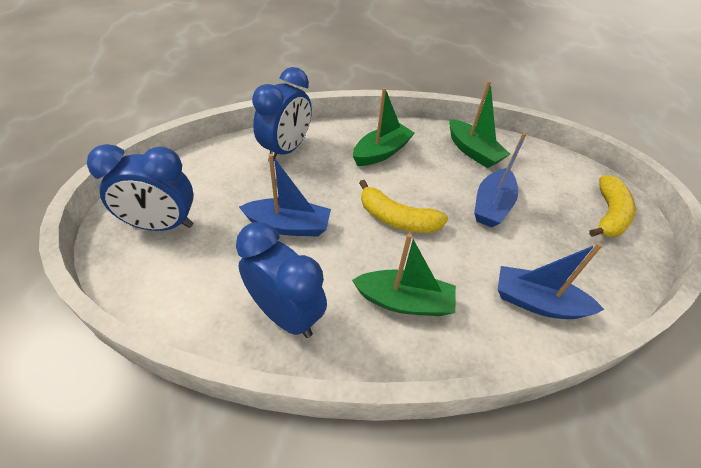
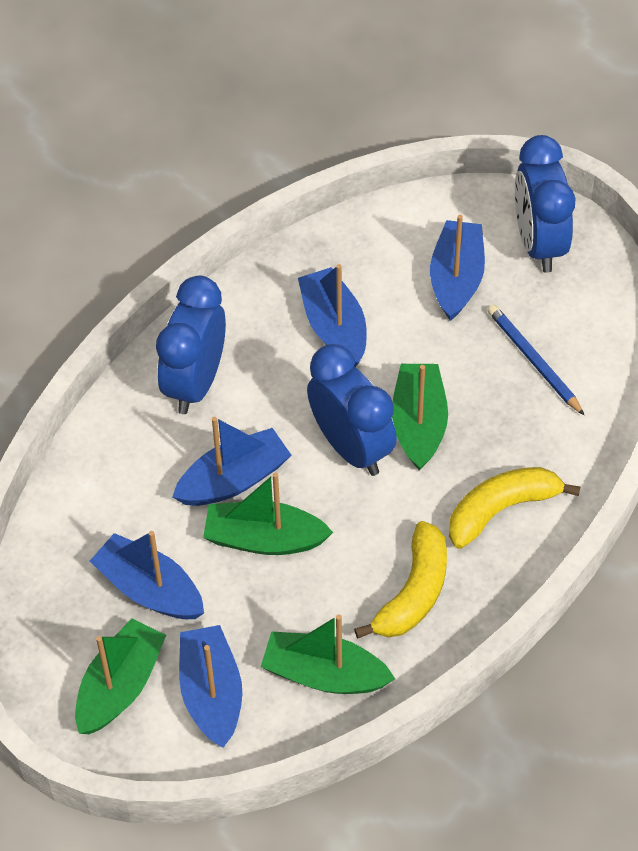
blue boat: [239,154,331,237] [474,133,527,227] [498,243,605,319] = 3 -> [90,531,204,619] [173,417,291,506] [179,625,242,748] [298,264,367,367] [430,215,485,321] = 5
blue pencil: none = 0 -> [488,305,585,416] = 1
green boat: [352,233,456,316] [353,88,415,166] [449,81,510,168] = 3 -> [75,618,166,734] [203,472,333,555] [261,614,395,694] [392,364,448,471] = 4

